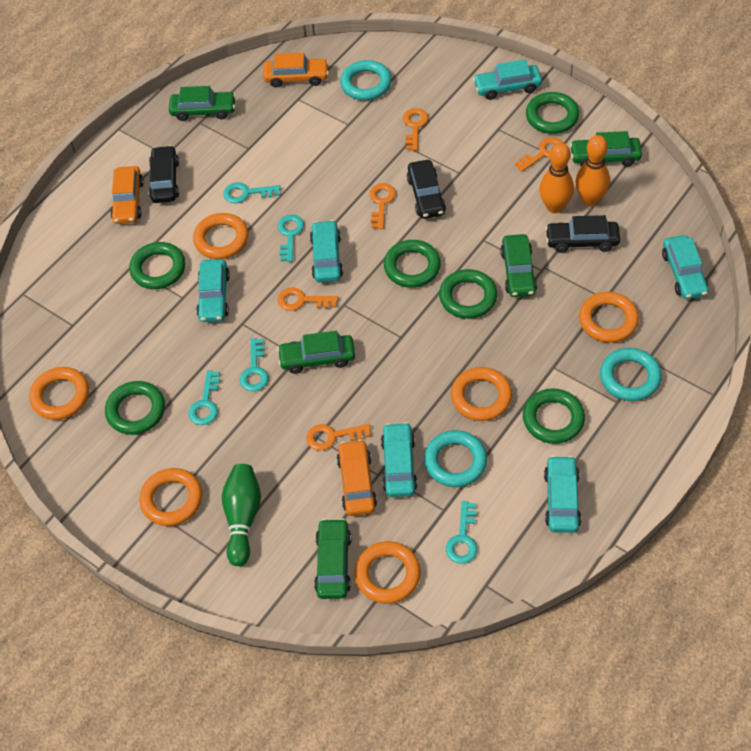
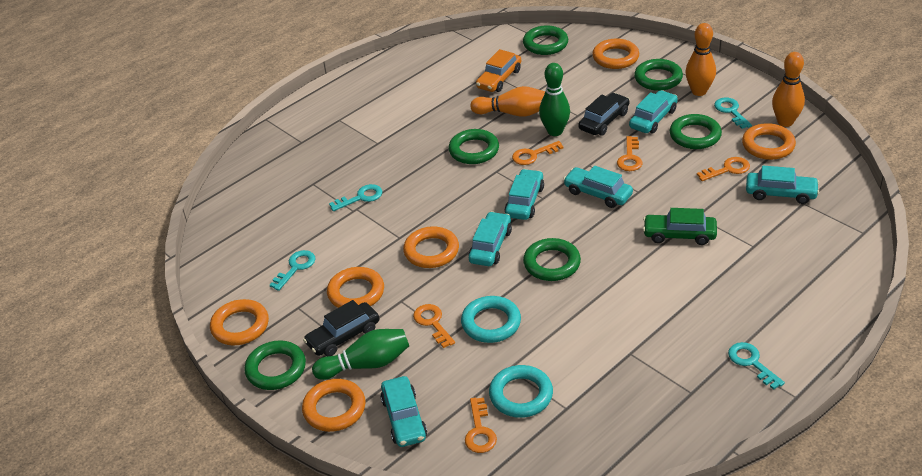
black car: [149,145,179,203] [407,160,446,219] [545,215,620,253] = 3 -> [303,300,379,356] [579,93,630,135] = 2
green bowling pin: [222,464,261,566] = 1 -> [312,329,409,380] [539,63,570,136] = 2
green car: [169,86,236,121] [277,331,355,374] [314,518,351,599] [500,234,537,297] [570,131,642,167] = 5 -> [643,208,717,245] = 1
orange bowling pin: [539,143,574,213] [575,135,610,206] = 2 -> [470,86,545,117] [685,23,716,96] [772,52,805,127] = 3
orange car: [110,166,144,224] [263,53,329,87] [337,439,377,516] = 3 -> [476,49,521,92] = 1
turquoise key: [189,370,220,425] [223,182,281,203] [240,338,269,392] [278,215,304,262] [446,501,477,564] = 5 -> [270,250,316,291] [329,184,382,211] [714,98,752,129] [728,342,785,390] = 4
turquoise ring: [340,60,392,100] [424,430,487,487] [600,348,662,401] = 3 -> [461,296,521,343] [489,365,553,418] = 2

